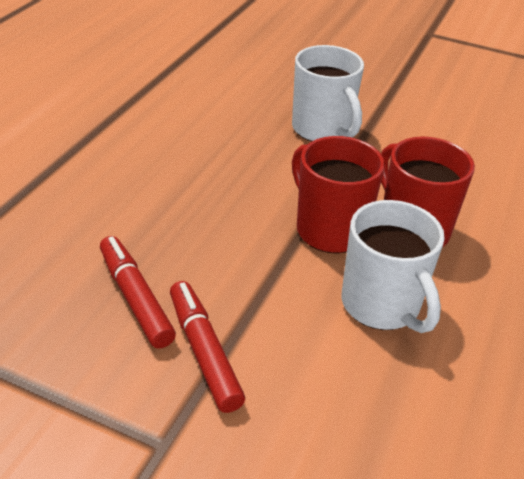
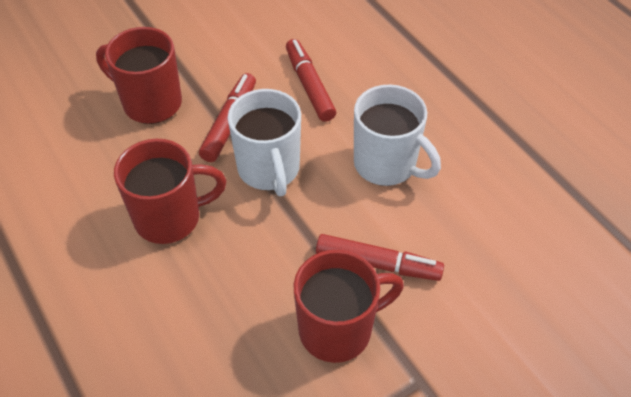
red marker: [100,236,176,349] [170,281,245,413] = 2 -> [199,73,256,162] [286,39,336,122] [316,234,444,281] = 3
red mug: [292,136,385,254] [381,137,475,247] = 2 -> [96,27,182,124] [114,139,226,244] [294,250,404,363] = 3

